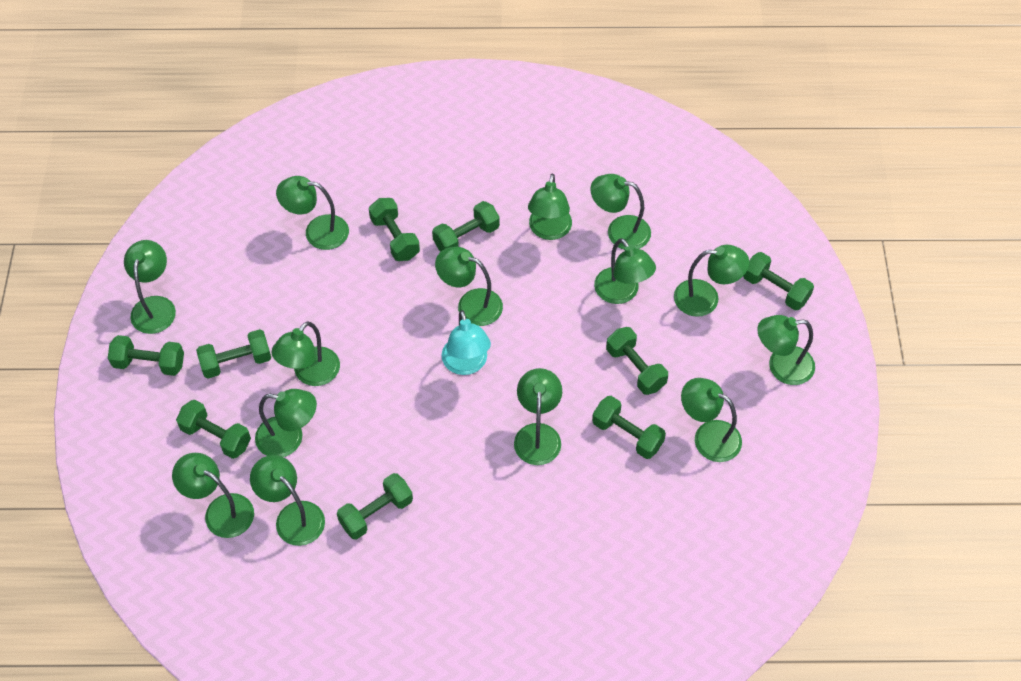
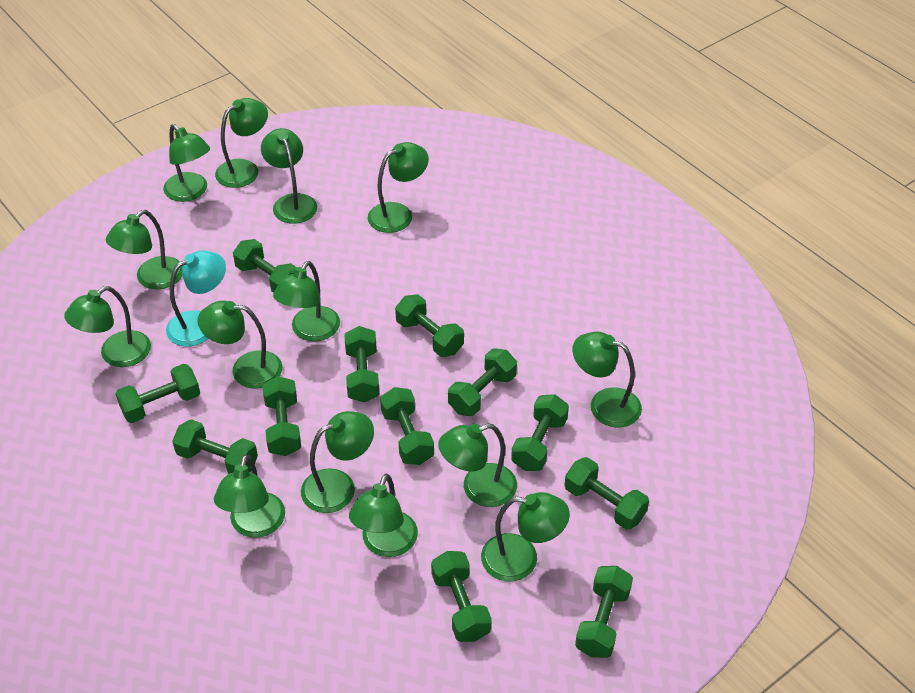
green dumbbell: [108,335,184,376] [176,400,251,459] [196,329,271,378] [337,473,413,539] [369,198,420,261] [432,201,500,252] [592,396,666,459] [606,327,668,395] [743,252,814,310] = 9 -> [115,364,200,423] [172,419,258,474] [233,239,296,293] [263,376,301,456] [344,326,380,402] [380,387,434,465] [395,294,464,357] [431,551,492,642] [448,348,517,416] [511,394,569,471] [565,457,649,530] [575,566,633,658] = 12

